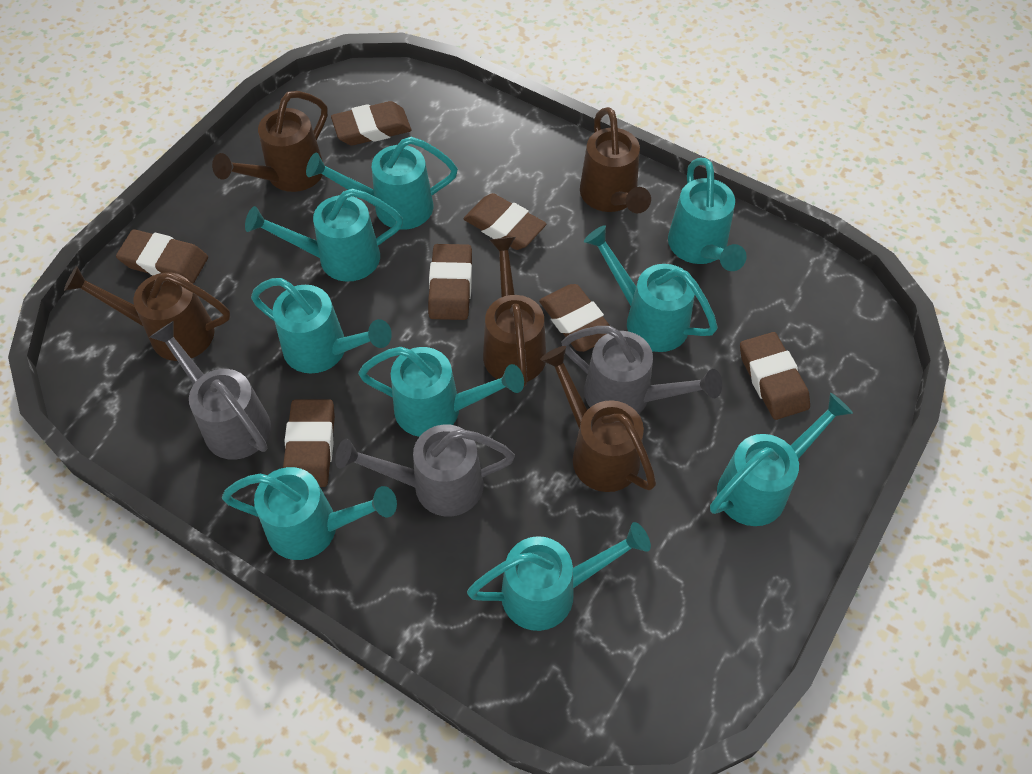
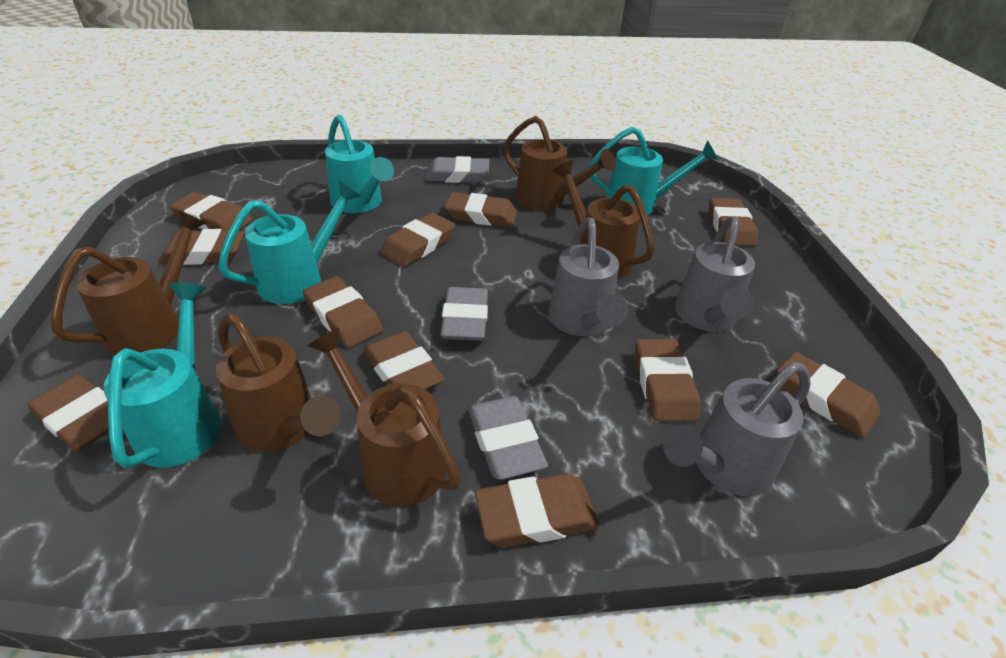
brown eraser: [116,229,208,284] [283,399,335,487] [331,101,411,146] [428,244,472,320] [464,193,546,250] [539,284,610,352] [740,332,810,420] = 7 -> [28,375,109,452] [158,229,245,265] [169,192,252,231] [303,276,383,348] [363,331,445,390] [380,213,455,267] [445,192,517,227] [475,473,599,547] [635,339,700,422] [709,198,758,247] [777,352,880,438] = 11
grey eraser: none = 0 -> [425,156,489,183] [440,287,488,341] [468,396,548,480] = 3
turquoise watering can: [222,467,397,560] [245,188,403,282] [251,278,392,373] [306,137,458,230] [358,347,524,437] [467,522,651,631] [584,225,718,352] [668,158,747,271] [710,393,853,526] = 9 -> [103,283,222,468] [218,180,361,304] [325,115,394,213] [588,127,718,216] = 4

